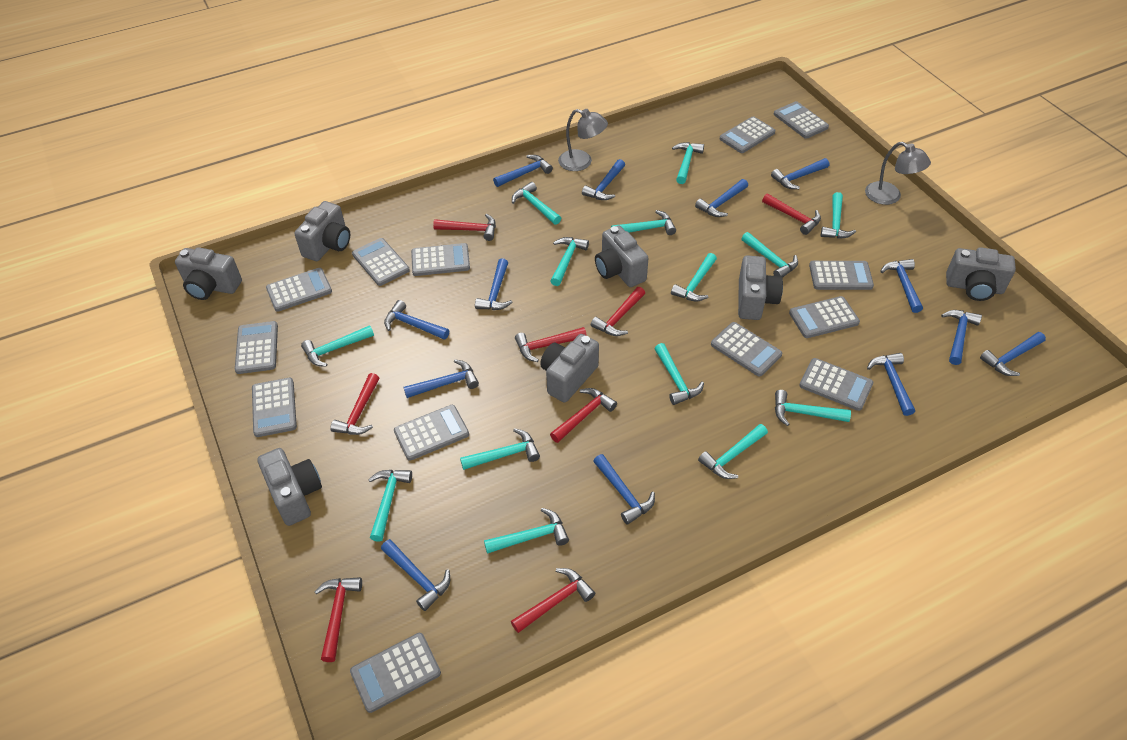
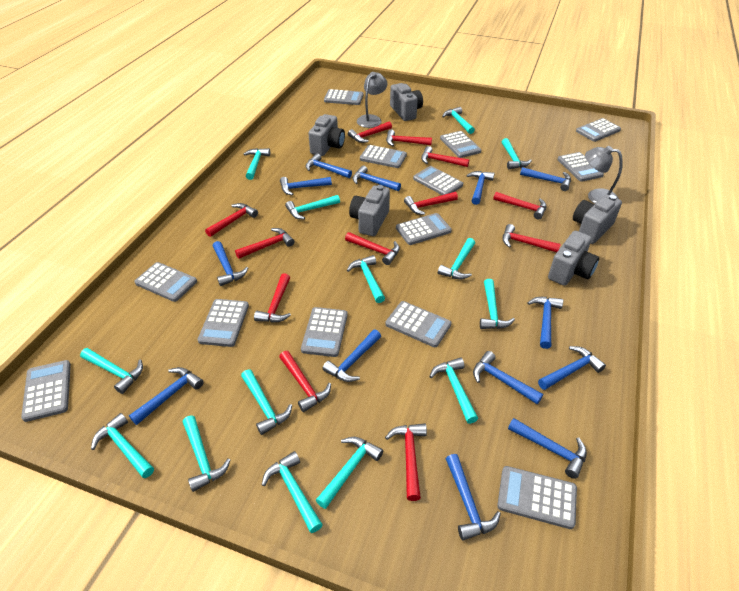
grey camera: [175,247,242,300] [257,448,322,526] [294,201,350,261] [540,334,599,403] [595,226,648,287] [738,255,783,320] [946,247,1016,301] = 7 -> [308,114,345,156] [349,185,390,236] [390,83,423,121] [548,231,599,286] [573,195,622,244] = 5
red hammer: [315,577,362,662] [330,373,379,435] [433,214,496,241] [511,568,595,633] [515,327,587,362] [550,388,617,443] [591,287,645,336] [762,194,821,235] = 8 -> [205,203,258,237] [235,228,295,259] [254,273,291,323] [279,351,331,412] [345,232,400,265] [348,121,392,143] [385,423,427,501] [386,129,432,146] [404,192,458,215] [421,146,469,167] [493,192,546,220] [502,224,561,252] = 12

